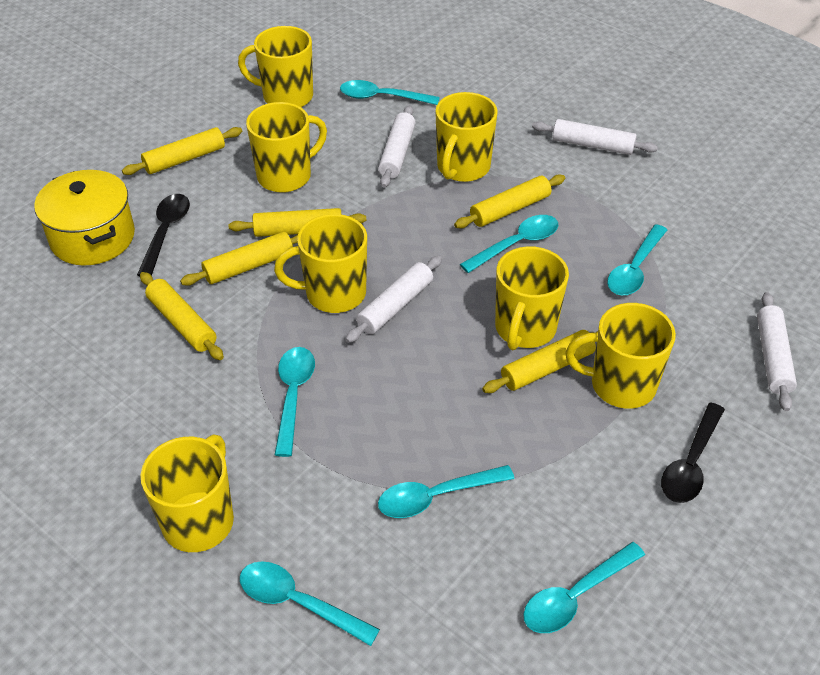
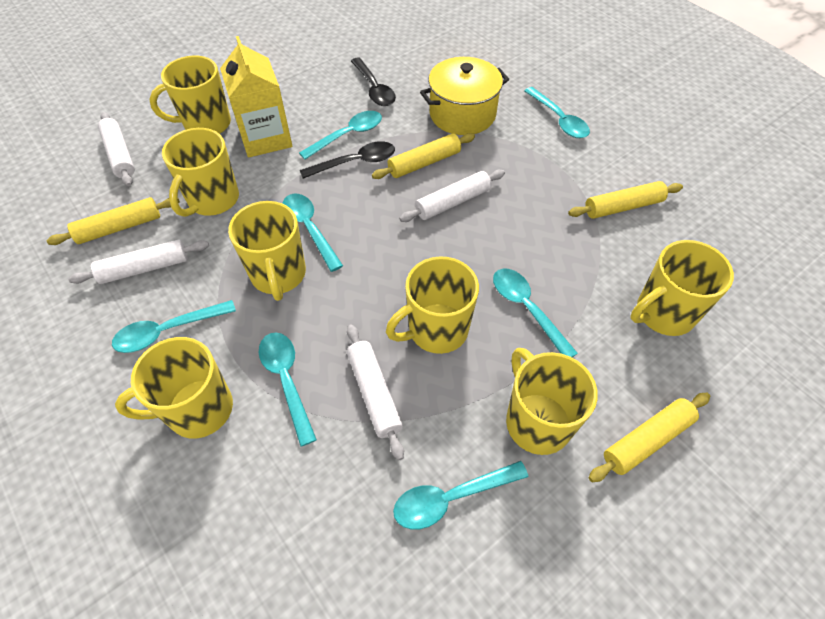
yellow carton: none = 0 -> [220,36,292,157] = 1
yellow rolling pin: [122,127,242,175] [140,272,224,360] [180,232,298,286] [228,208,366,237] [454,175,565,228] [482,330,598,393] = 6 -> [46,197,180,245] [372,133,475,179] [568,181,683,219] [589,393,710,482] = 4

